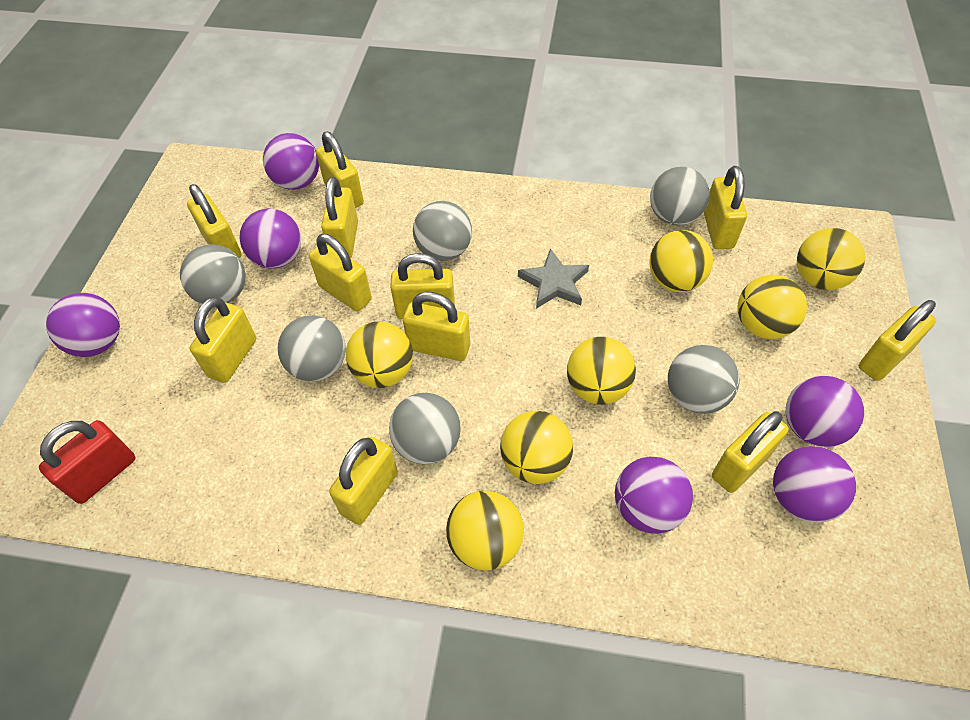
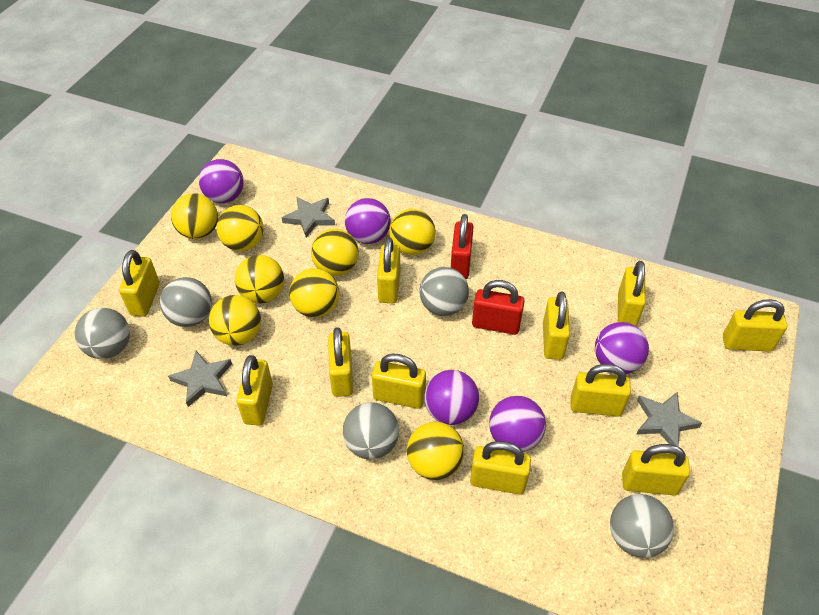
grey ball: [180,244,246,304] [278,315,346,382] [389,393,461,464] [413,201,472,261] [650,167,710,226] [668,345,740,414] = 6 -> [75,308,130,359] [160,277,212,327] [343,402,399,460] [419,267,469,316] [610,494,674,558] = 5
grey star: [518,248,589,309] = 1 -> [168,351,232,407] [282,196,335,238] [637,392,702,446] = 3
purple ball: [46,293,120,357] [239,208,301,269] [263,133,319,190] [615,457,693,534] [773,446,856,523] [786,376,864,447] = 6 -> [199,159,244,203] [345,198,391,244] [424,370,479,425] [489,396,546,452] [595,322,649,374] = 5
red padlock: [39,420,136,504] = 1 -> [451,214,474,279] [472,280,525,335] = 2
yellow ball: [346,322,413,388] [446,491,524,571] [500,411,573,484] [567,337,636,405] [649,230,713,292] [738,274,807,339] [797,228,865,290] = 7 -> [171,193,218,239] [209,295,261,346] [216,205,264,251] [235,255,284,304] [289,268,339,318] [311,229,358,276] [389,209,436,255] [407,422,464,480] = 8

